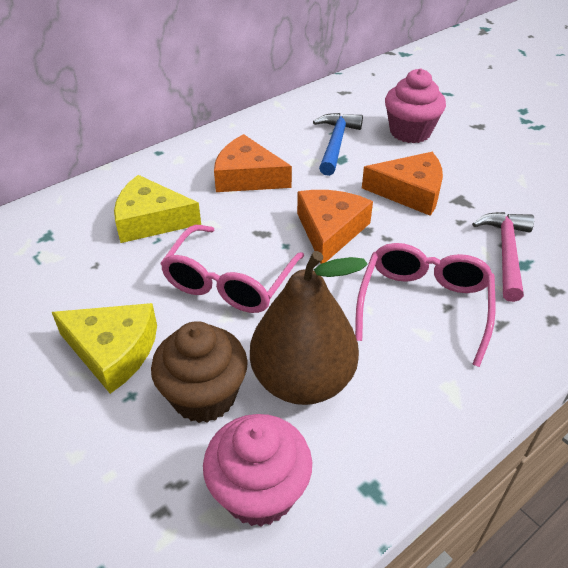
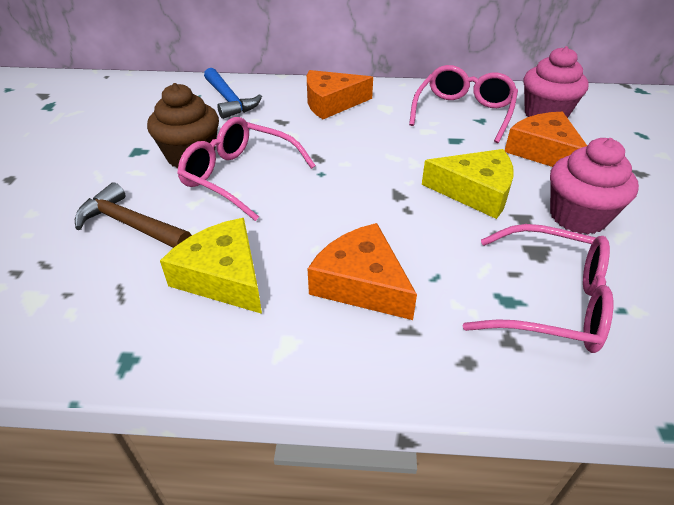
brown hammer: none = 0 -> [75,182,192,248] = 1
brown pear: [250,251,368,405] = 1 -> none = 0
pink glasses: [160,225,304,313] [355,243,496,367] = 2 -> [177,117,316,221] [409,65,518,143] [463,224,613,353] = 3
pink hammer: [472,212,534,302] = 1 -> none = 0

